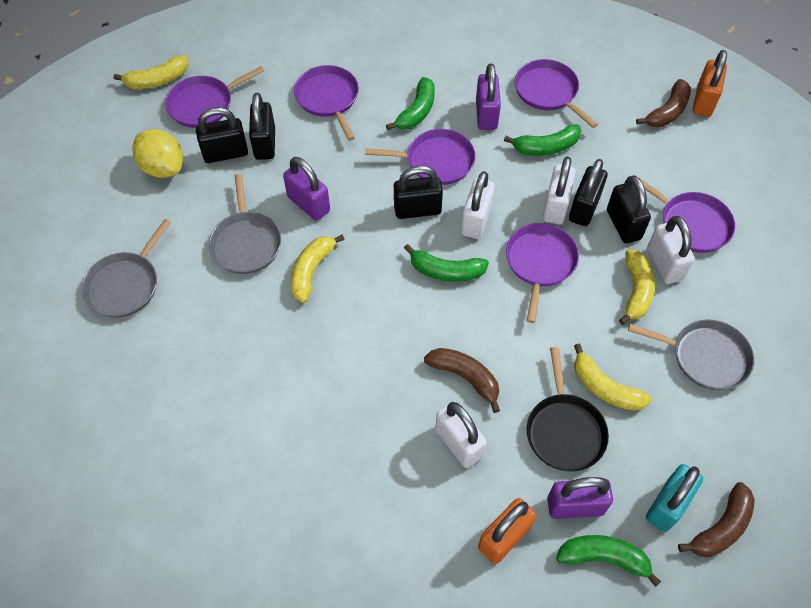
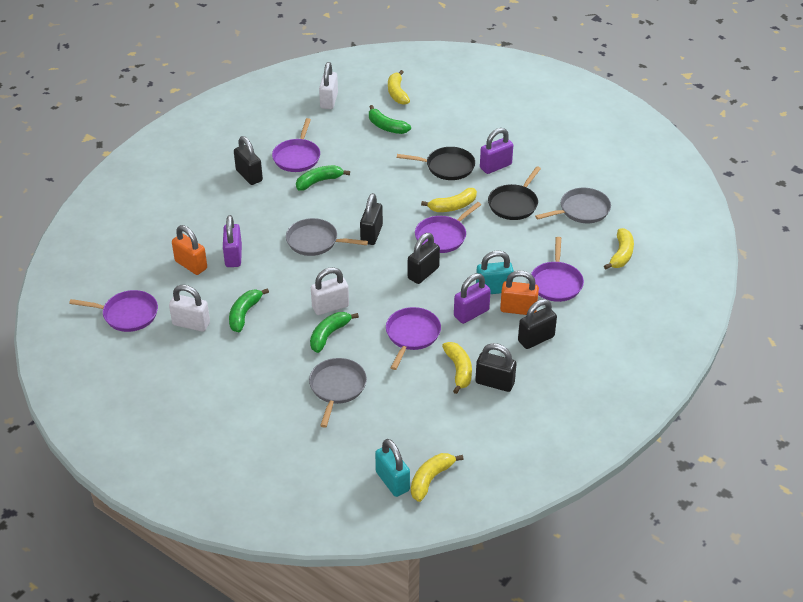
black pan: [527,347,609,471] = 1 -> [397,147,475,180] [488,166,541,220] = 2
brown banana: [424,348,500,413] [636,79,691,127] [678,482,755,557] = 3 -> none = 0
purple pan: [165,66,264,128] [294,65,359,141] [365,129,476,185] [506,223,579,323] [515,59,598,128] [634,175,735,253] = 6 -> [69,290,158,332] [272,118,320,172] [386,307,441,370] [415,202,481,253] [531,237,584,302] = 5
turquoise padlock: [646,464,703,532] = 1 -> [375,439,410,497] [476,251,514,294] = 2
white padlock: [435,402,487,468] [461,171,495,239] [543,157,576,225] [647,216,695,284] = 4 -> [169,285,210,332] [311,267,349,315] [319,62,338,109] = 3
yellow banana: [113,55,189,89] [290,235,345,303] [574,343,652,411] [619,249,655,325] = 4 -> [388,70,410,105] [411,453,464,502] [421,188,477,212] [442,342,472,394] [604,228,634,269] = 5
yellow lemon: [132,129,183,178] = 1 -> none = 0

